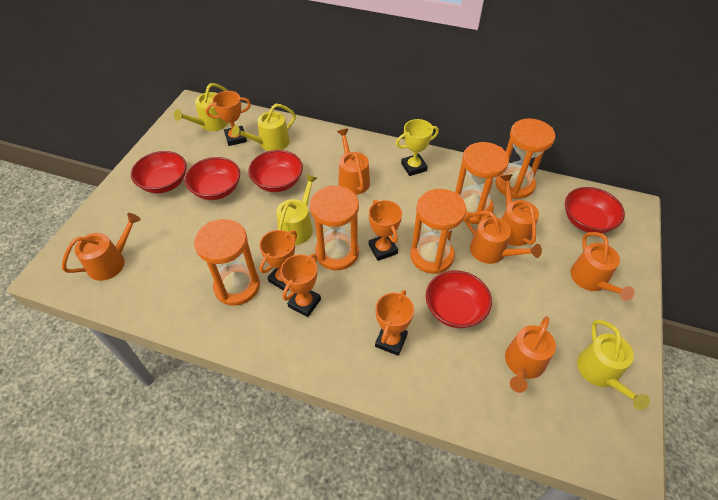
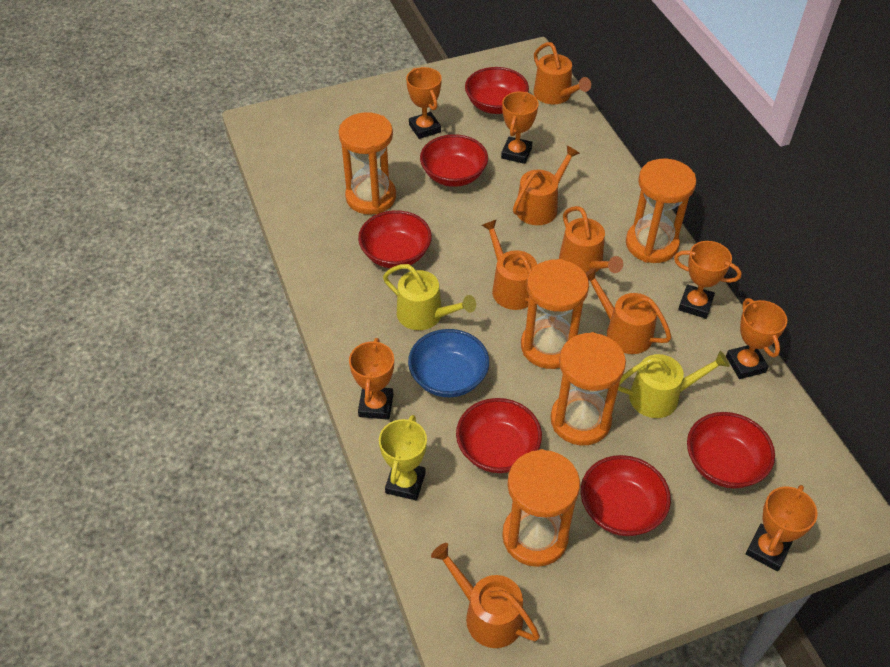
blue bowl: none = 0 -> [408,329,489,397] = 1
orange trophy: [206,91,251,146] [259,230,297,291] [281,254,321,317] [369,200,402,261] [375,290,414,356] = 5 -> [349,338,394,420] [406,67,442,139] [501,92,539,164] [674,241,742,319] [726,298,787,379] [746,485,817,571] = 6
red bowl: [131,151,187,193] [185,157,240,200] [248,150,303,192] [426,270,492,328] [565,187,625,233] = 5 -> [358,210,432,269] [420,134,488,187] [456,398,542,473] [465,67,529,114] [581,455,671,536] [687,412,775,489] = 6
yellow watering can: [174,83,229,131] [232,104,296,151] [276,174,317,245] [577,320,650,410] = 4 -> [383,264,476,330] [618,351,730,418] = 2

